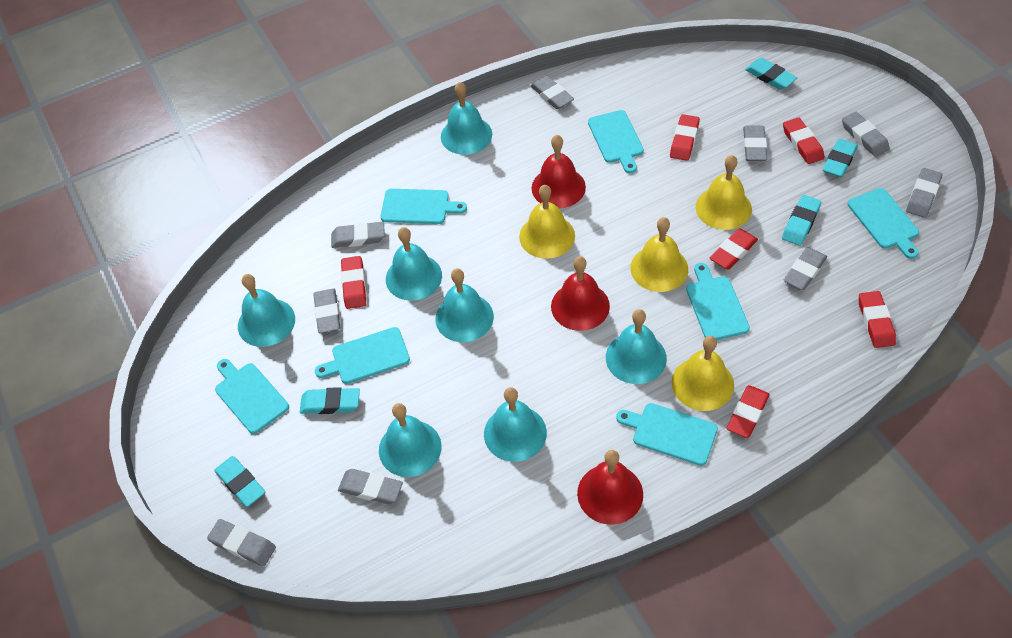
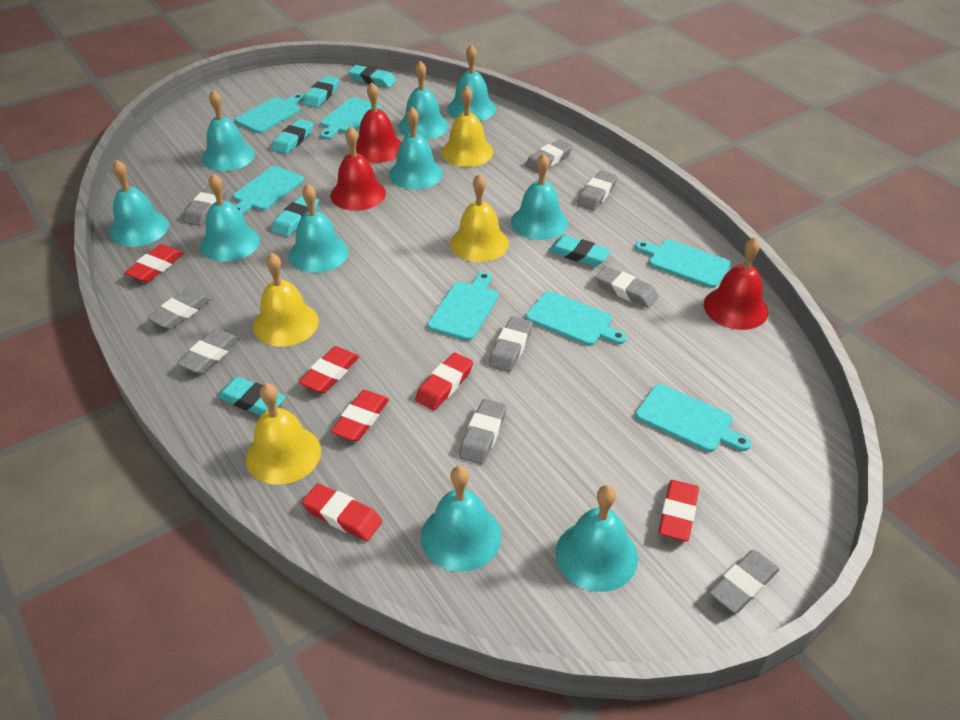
turquoise bell: [238,274,295,347] [379,403,442,477] [386,227,442,301] [435,268,494,342] [441,82,492,155] [484,387,547,462] [606,309,667,384] = 7 -> [109,159,169,247] [200,173,260,262] [202,90,255,171] [289,184,349,273] [389,107,443,189] [398,61,448,140] [421,466,502,572] [447,44,496,121] [511,153,568,240] [556,485,638,592] = 10
turquoise eraser: [214,456,265,507] [300,387,360,414] [745,58,797,90] [782,195,821,246] [823,139,858,177] = 5 -> [217,377,286,415] [271,195,319,237] [272,119,313,154] [303,76,339,108] [348,65,397,88] [548,235,611,266] = 6

